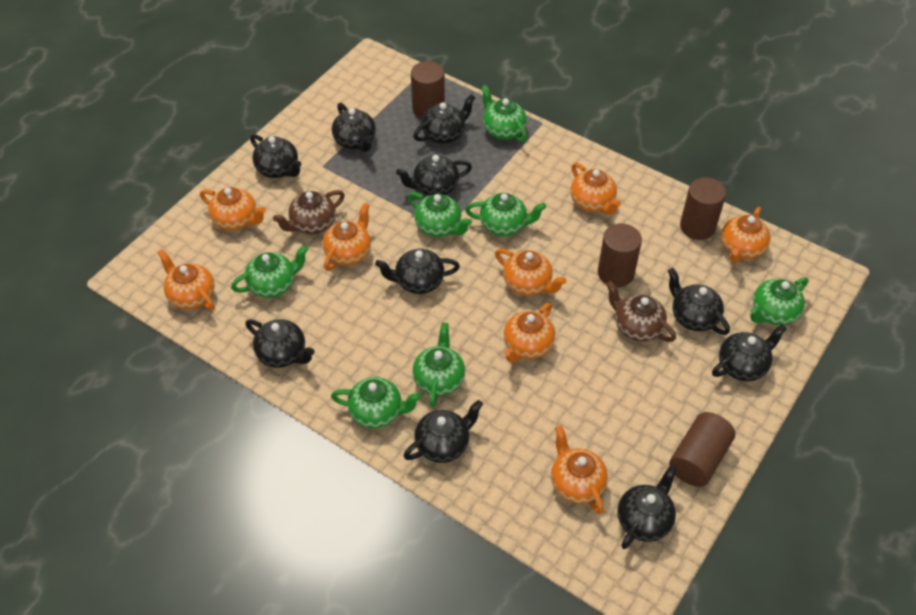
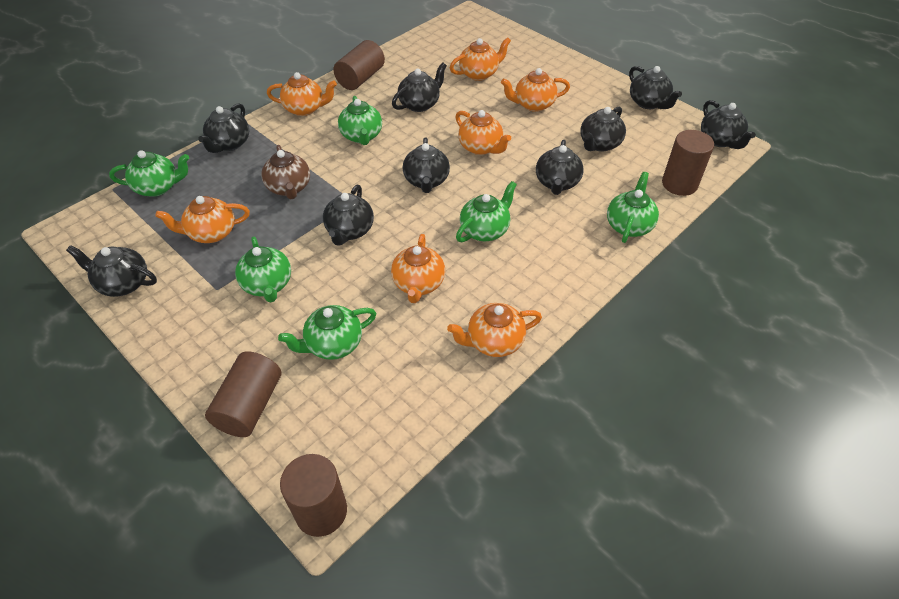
black teapot: [245,319,315,368] [250,134,301,178] [332,103,376,152] [375,249,460,294] [396,155,472,196] [403,400,483,463] [413,94,475,144] [617,465,677,549] [668,268,730,335] [712,324,787,381] = 10 -> [66,245,157,297] [198,103,249,153] [323,185,374,246] [392,62,447,112] [403,137,450,193] [536,140,584,195] [580,107,626,152] [629,66,682,109] [701,100,756,149] = 9
brown teapot: [273,190,345,234] [606,281,676,342] = 2 -> [261,145,310,199] = 1
green teapot: [231,245,308,298] [331,377,421,428] [408,192,472,237] [412,322,465,407] [465,193,546,236] [481,85,527,142] [750,277,809,325] = 7 -> [109,150,189,197] [235,237,291,303] [278,305,377,360] [338,96,382,145] [456,181,517,242] [607,172,659,243] = 6
orange teapot: [157,249,215,310] [200,187,266,230] [323,203,371,271] [495,249,566,296] [504,302,555,363] [551,425,608,514] [570,162,621,215] [721,207,770,263] = 8 -> [155,196,250,243] [267,72,337,116] [391,234,445,303] [447,303,542,357] [450,37,511,81] [455,110,511,155] [501,68,570,112] = 7

